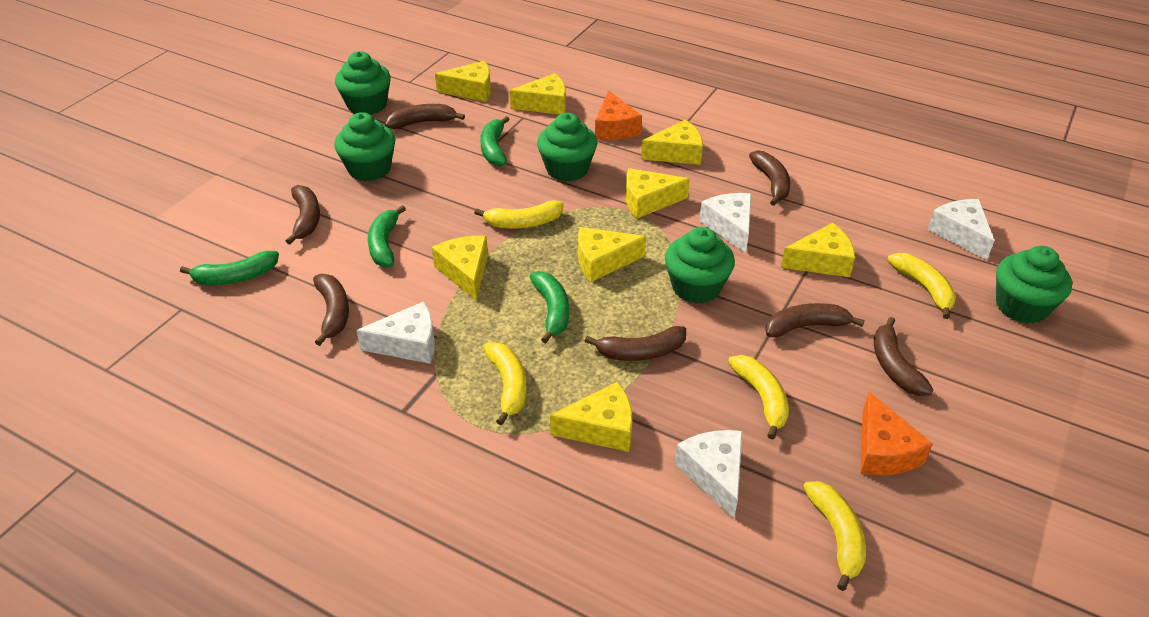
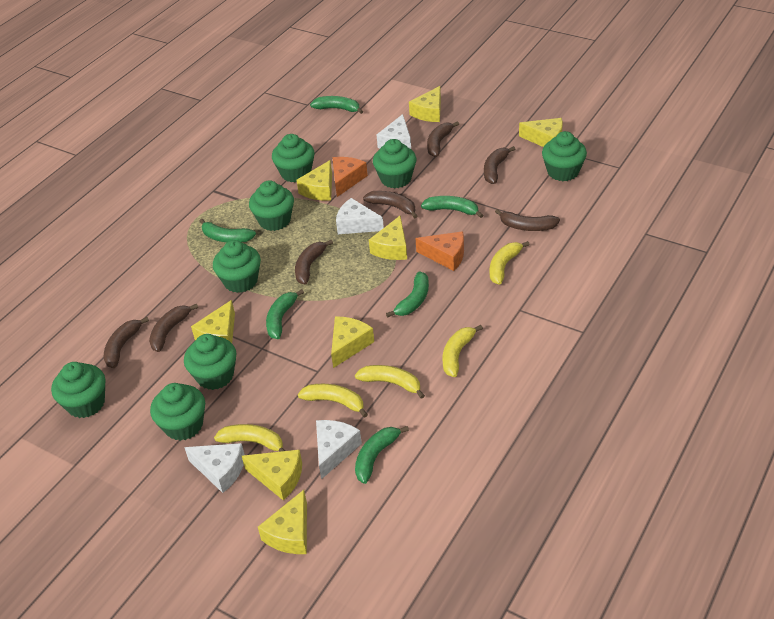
green banana: [180,251,279,285] [368,205,406,267] [480,116,510,167] [530,271,569,343] = 4 -> [200,219,256,243] [266,289,304,339] [310,96,363,114] [355,426,409,484] [386,271,429,317] [421,196,483,218] = 6
green cupcake: [334,112,395,181] [335,51,391,115] [537,113,597,182] [665,227,735,304] [996,246,1072,324] = 5 -> [51,362,105,418] [150,383,205,441] [184,334,237,390] [213,240,261,293] [249,180,294,231] [272,134,314,182] [373,139,416,188] [542,131,587,181] = 8

